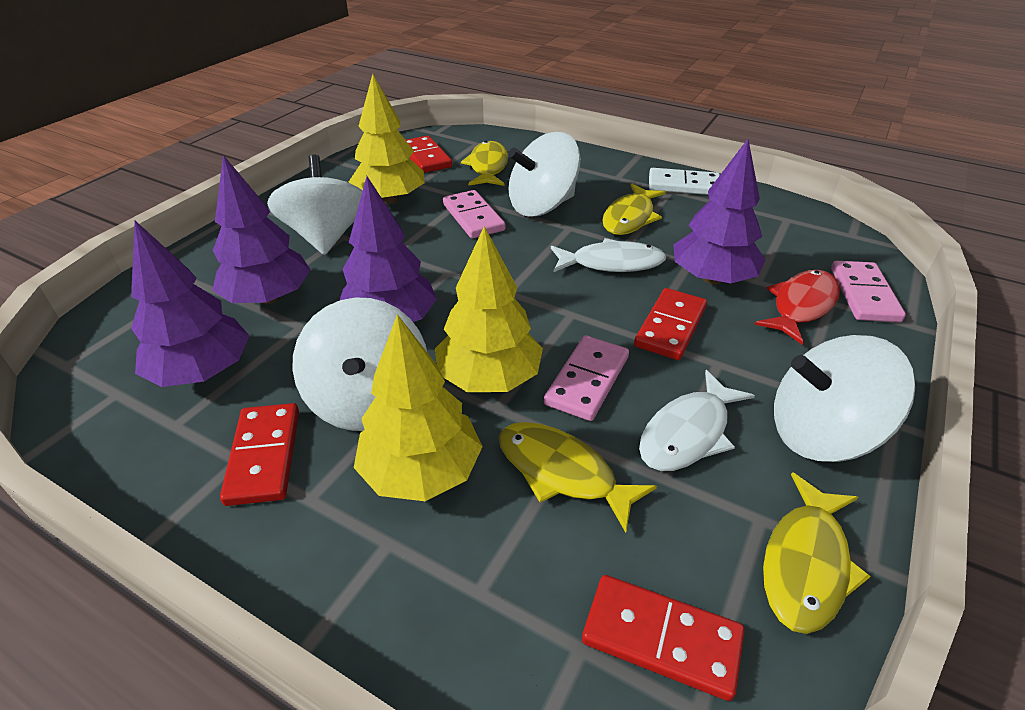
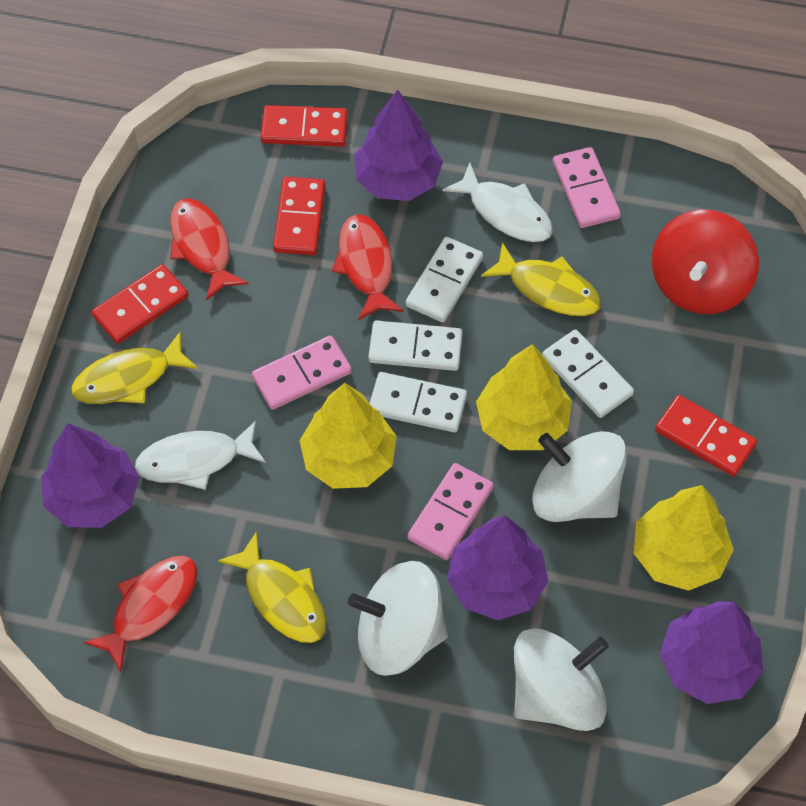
red fish: [754,270,840,344] = 1 -> [83,556,197,672] [170,198,248,301] [332,215,403,320] = 3
red spinning top: none = 0 -> [652,209,759,314] = 1
white domino: [649,168,720,195] = 1 -> [368,320,463,371] [369,372,467,432] [406,237,483,322] [542,329,634,418] = 4
white spinning top: [267,155,363,255] [292,297,427,431] [508,132,581,217] [774,335,915,462] = 4 -> [348,561,448,676] [514,628,609,731] [532,431,627,522] = 3
yellow fish: [461,141,508,186] [499,422,657,533] [602,183,666,235] [763,472,871,634] = 4 -> [71,331,198,404] [218,531,327,643] [481,242,601,316] = 3

